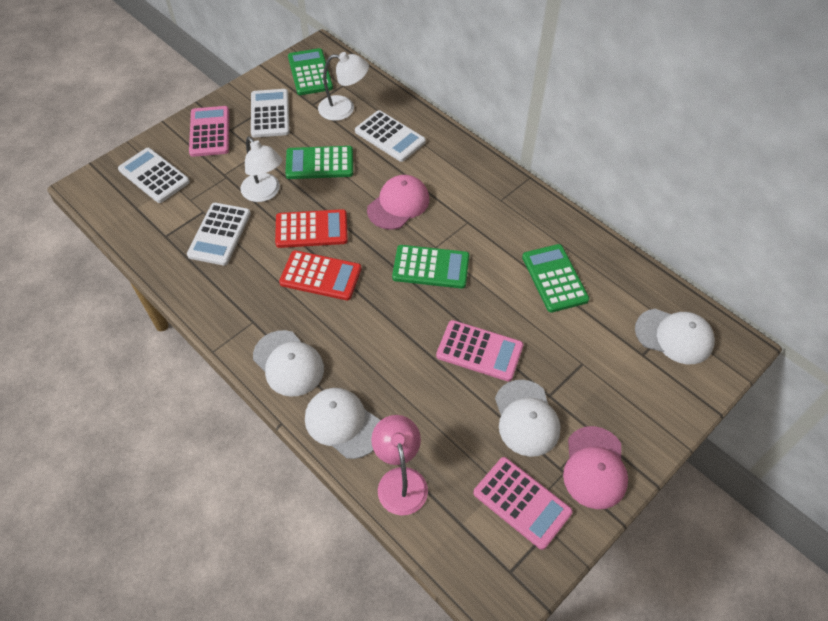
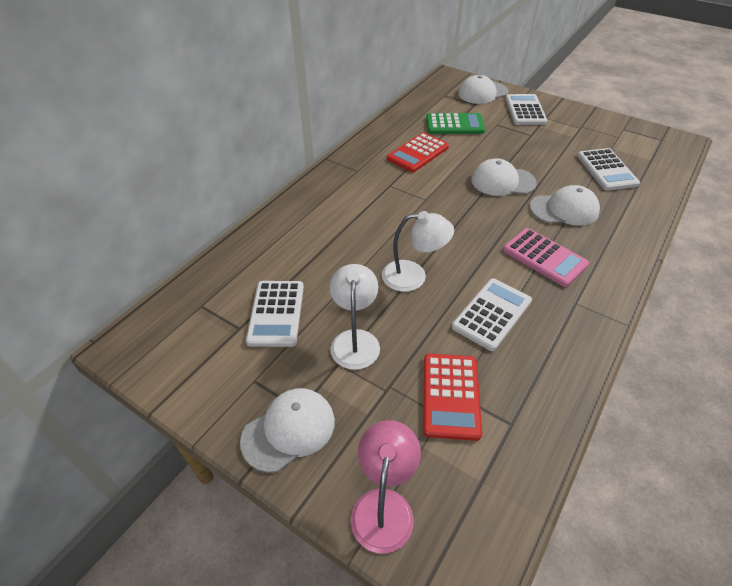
green calculator: [285,146,353,179] [288,48,333,95] [392,245,469,289] [522,244,589,313] = 4 -> [426,113,485,134] = 1
pink calculator: [189,106,229,157] [436,320,523,381] [473,457,573,550] = 3 -> [503,228,589,287] = 1
pink cap: [367,175,429,230] [563,426,628,509] = 2 -> none = 0

